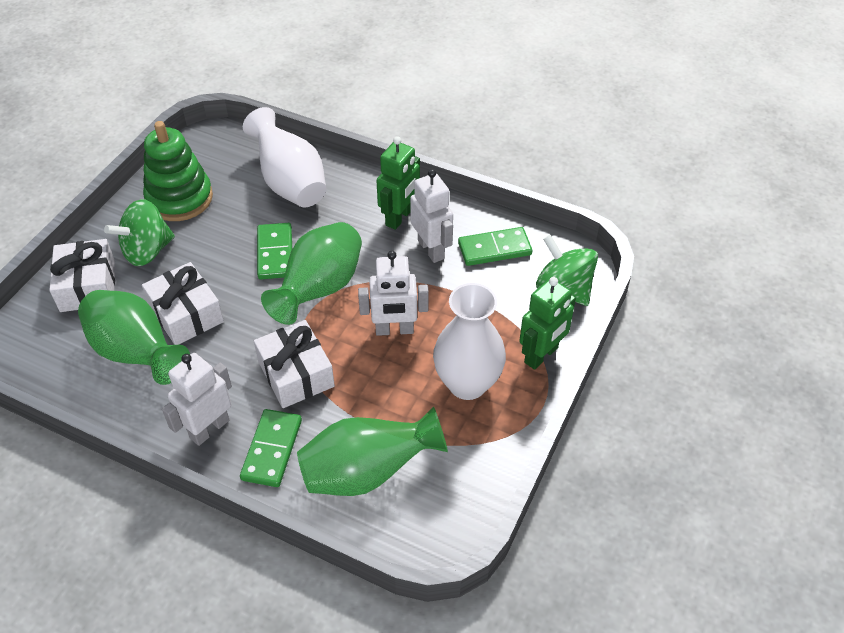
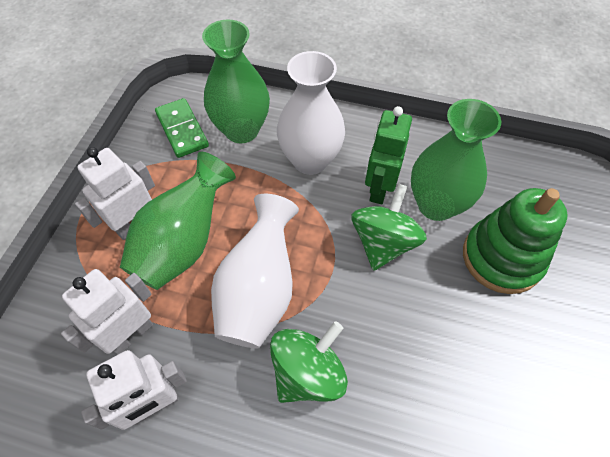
green domino: [240,409,302,487] [257,223,292,279] [458,227,532,266] = 3 -> [155,98,209,158] = 1
green robot: [376,136,420,230] [519,277,576,370] = 2 -> [365,106,412,204] = 1
white gift: [49,239,115,312] [142,262,224,345] [254,320,335,408] = 3 -> none = 0

